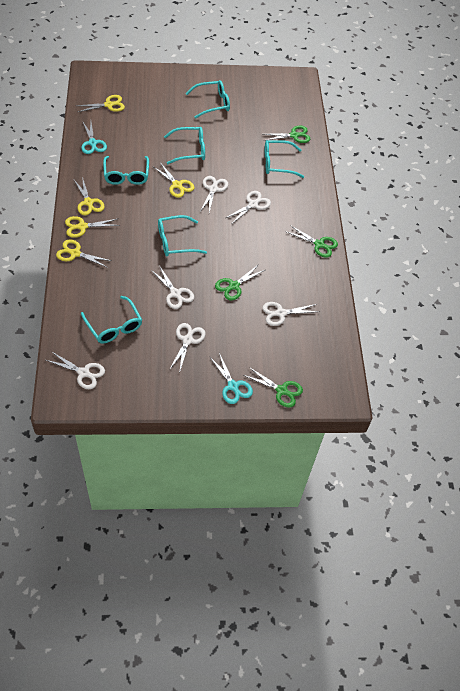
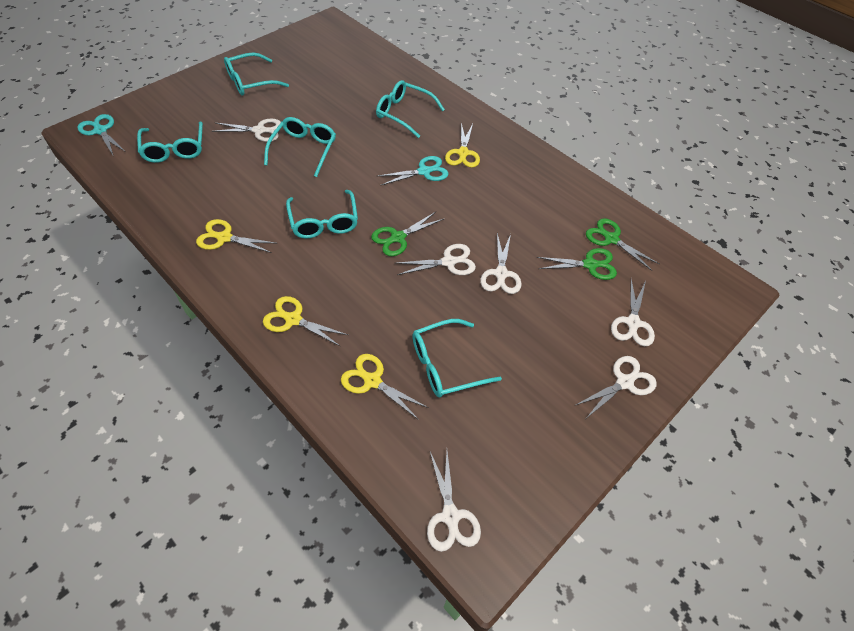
green scissors: [215,264,265,300] [244,367,303,408] [263,126,310,143] [285,225,338,258] = 4 -> [371,212,444,256] [537,248,617,280] [586,218,659,271] = 3
yellow scissors: [56,240,112,268] [65,216,120,238] [74,177,105,215] [77,95,125,112] [154,164,194,198] = 5 -> [196,219,276,253] [263,296,348,347] [341,354,429,420] [445,123,480,168] = 4

